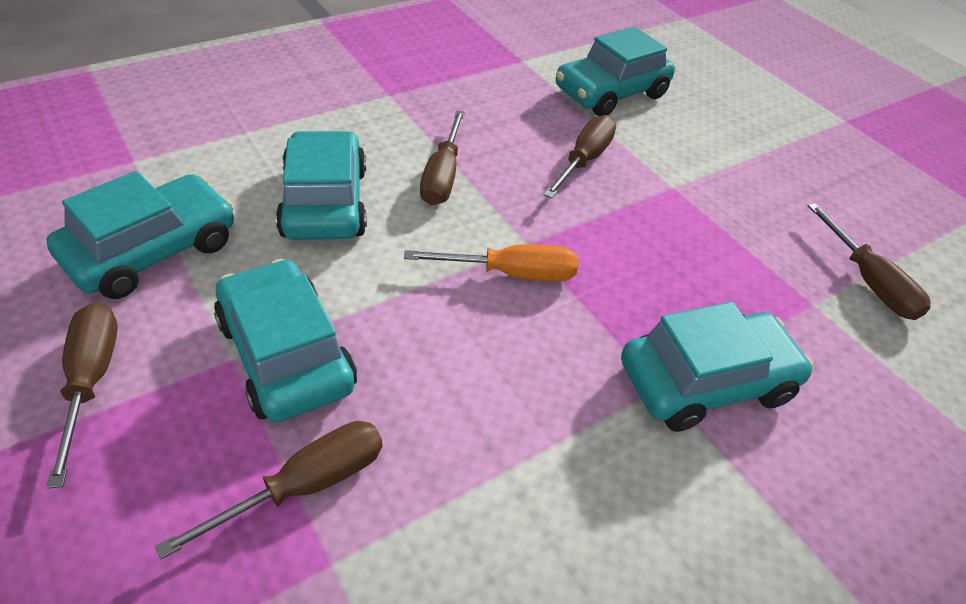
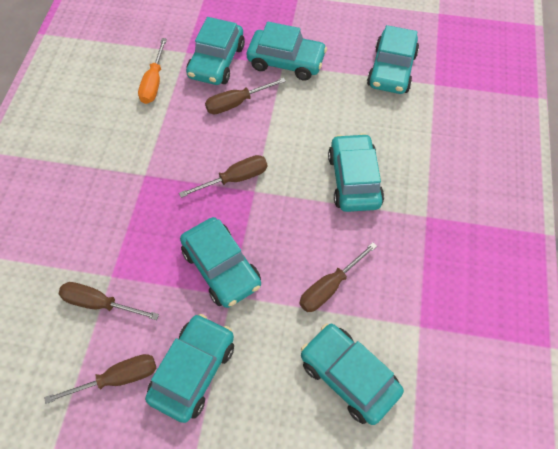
turquoise car: [46,171,234,299] [214,259,357,422] [276,130,367,240] [556,27,675,116] [621,302,813,432] = 5 -> [145,314,234,423] [180,217,261,308] [186,17,245,85] [247,22,327,81] [301,324,404,425] [328,133,384,212] [367,25,419,94] = 7

